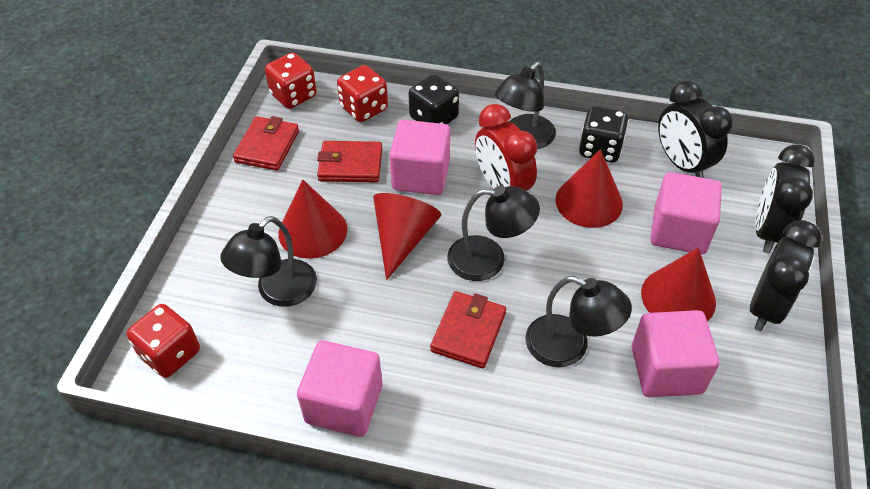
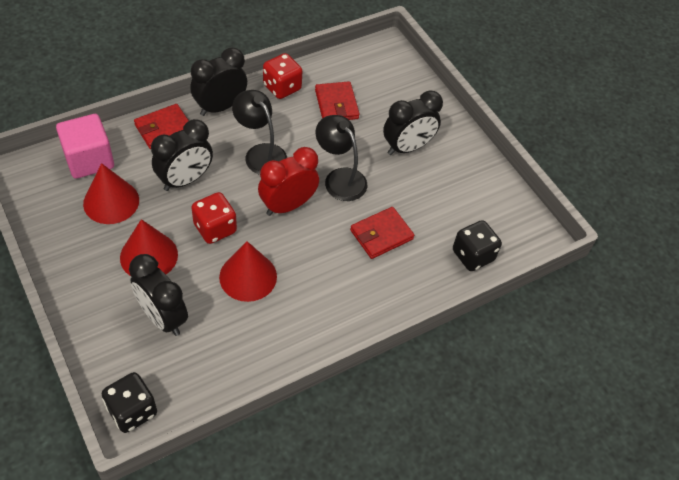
black clock: [658,80,733,178] [750,220,822,331] [755,144,815,253] = 3 -> [129,254,188,336] [151,119,213,191] [190,48,247,116] [383,90,443,155] = 4
black lamp: [220,216,317,307] [447,186,540,281] [495,62,556,149] [525,276,632,367] = 4 -> [232,90,287,175] [316,115,367,201] = 2
pink cube: [297,340,382,437] [389,120,450,195] [631,310,719,397] [650,172,722,254] = 4 -> [56,114,114,179] = 1
red cone: [279,180,347,259] [373,193,441,280] [555,149,623,228] [641,247,716,322] = 4 -> [83,163,139,224] [120,219,178,276] [219,241,277,302] = 3
red dice: [127,304,200,378] [265,52,317,109] [337,65,388,122] = 3 -> [191,192,237,244] [263,53,302,99] = 2

